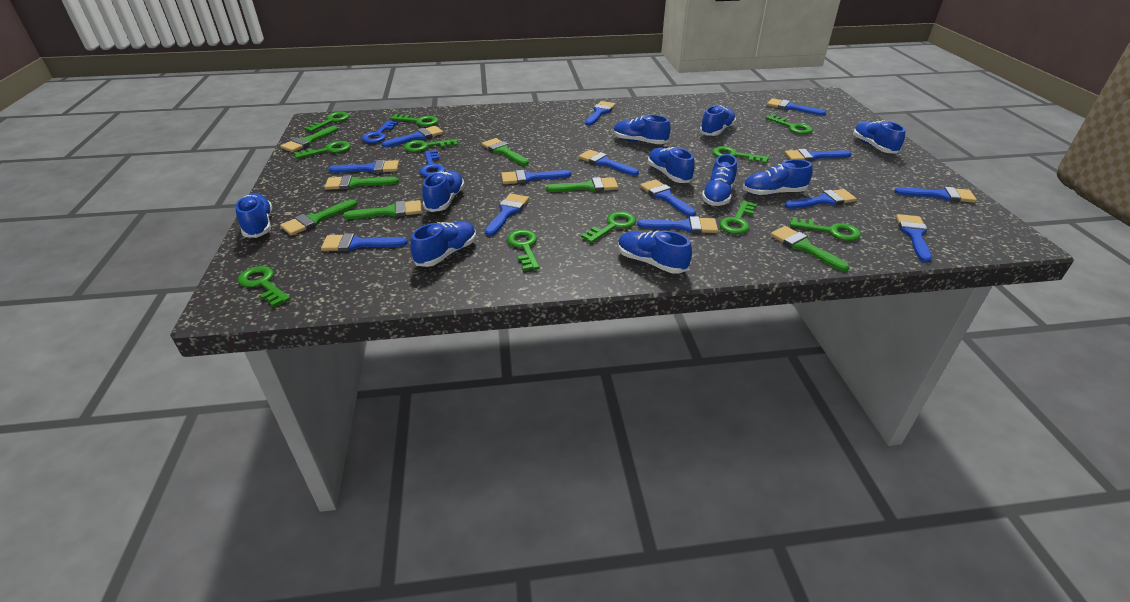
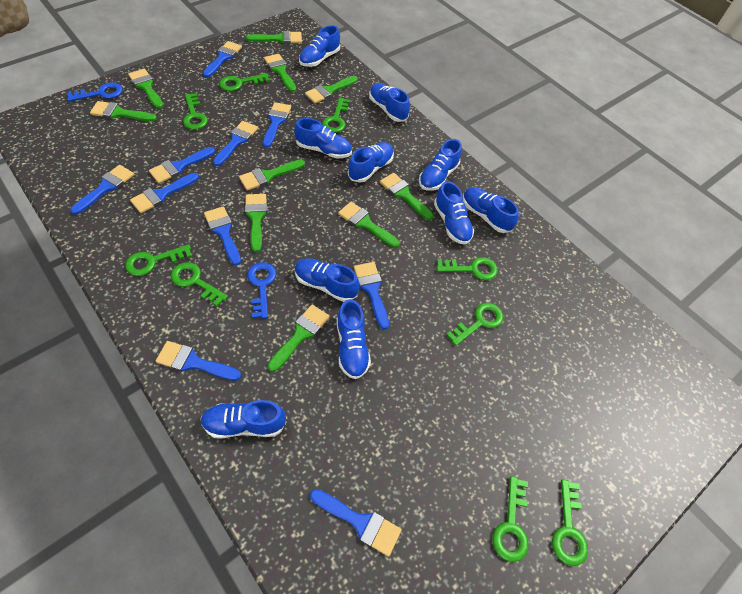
blue brush: [321,233,408,251] [329,160,399,173] [382,126,443,147] [485,193,529,236] [501,170,571,184] [578,150,639,176] [585,101,616,126] [637,216,718,233] [640,179,696,217] [767,98,826,116] [785,149,852,161] [785,189,857,209] [895,187,977,203] [896,214,932,263] = 14 -> [71,165,134,215] [130,173,199,213] [149,147,215,183] [156,341,241,381] [203,41,242,77] [204,206,241,265] [213,121,258,166] [263,102,291,148] [310,489,402,557] [354,262,389,330] = 10
green brush: [280,126,338,152] [280,199,357,236] [324,175,399,190] [343,200,422,219] [481,138,529,165] [546,177,618,192] [770,226,849,271] = 7 -> [90,101,157,121] [128,69,163,109] [239,160,305,191] [245,194,267,252] [246,31,302,44] [264,54,296,92] [268,305,330,372] [305,76,358,103] [338,202,400,248] [380,173,434,220] = 10
green key: [238,266,290,307] [294,141,351,159] [304,112,349,132] [390,114,438,126] [404,139,458,152] [507,229,540,271] [581,212,636,243] [712,146,769,164] [719,200,757,234] [766,114,813,134] [790,217,861,241] = 11 -> [125,244,192,276] [171,262,228,307] [183,93,208,130] [219,73,270,91] [322,98,350,133] [437,257,498,280] [446,303,503,346] [492,476,529,562] [552,479,588,566] = 9

